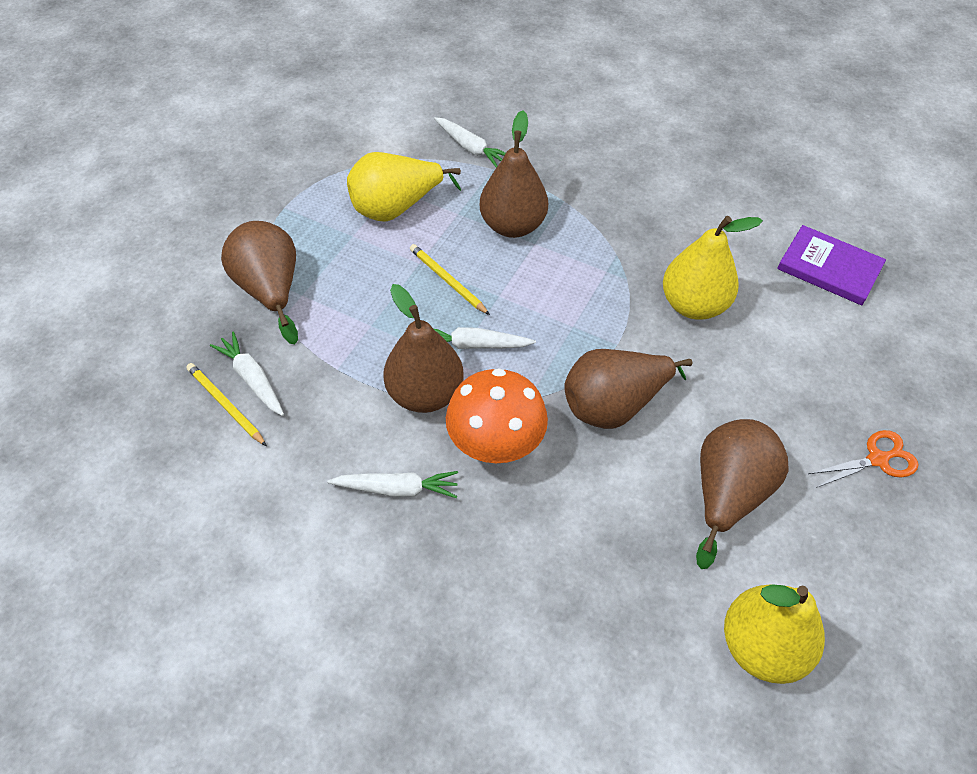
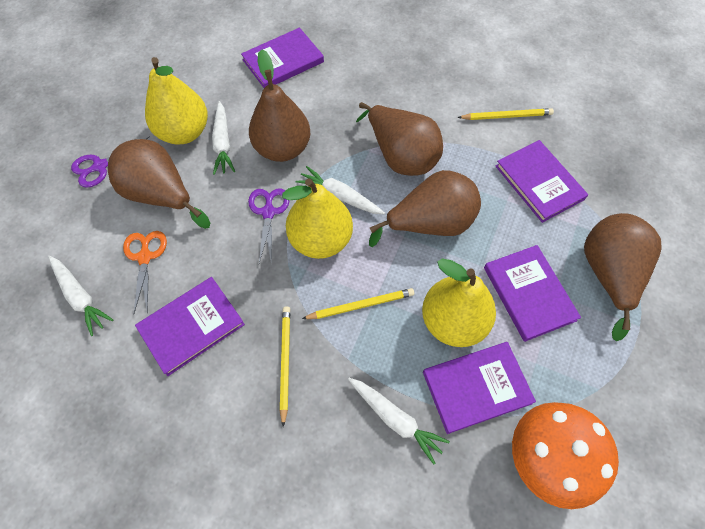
purple book: [777,225,886,305] = 1 -> [135,277,245,376] [241,28,324,88] [423,342,536,434] [484,245,581,342] [495,140,588,223] = 5
purple scissors: none = 0 -> [71,136,150,188] [248,188,290,265] = 2
yellow pencil: [186,363,267,446] [410,244,490,315] = 2 -> [280,306,290,427] [302,288,414,319] [457,108,554,120] = 3

